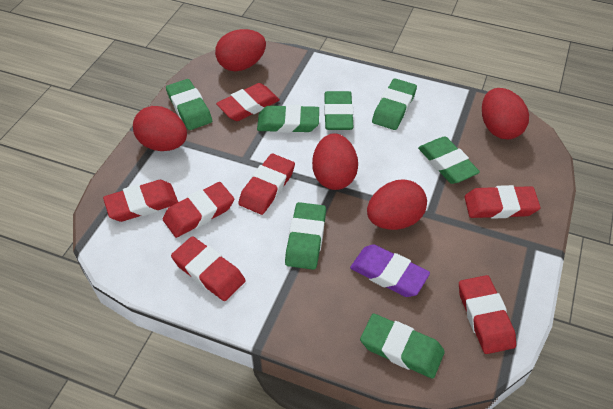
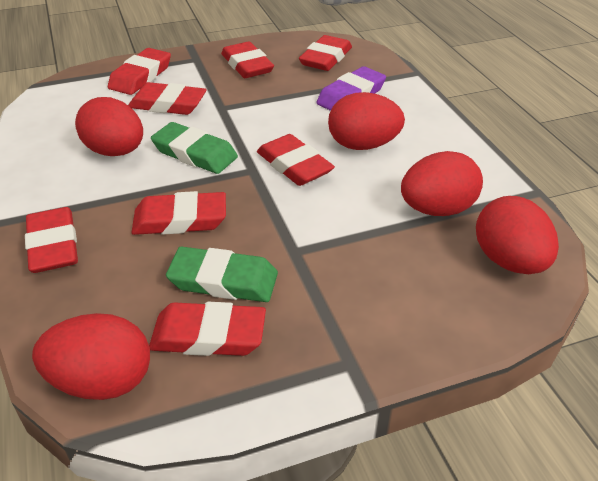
green eraser: [166,79,212,130] [257,105,319,133] [285,202,326,270] [324,91,354,130] [360,314,445,379] [372,78,417,130] [418,137,480,184] = 7 -> [151,122,238,174] [166,247,278,302] = 2
red eraser: [103,180,178,222] [163,182,234,238] [171,236,246,301] [216,83,280,121] [238,154,295,215] [459,275,516,354] [465,185,540,219] = 7 -> [25,207,78,273] [108,48,171,95] [128,82,207,115] [131,191,226,235] [149,302,266,356] [221,42,274,78] [257,134,335,186] [299,35,352,71] = 8

